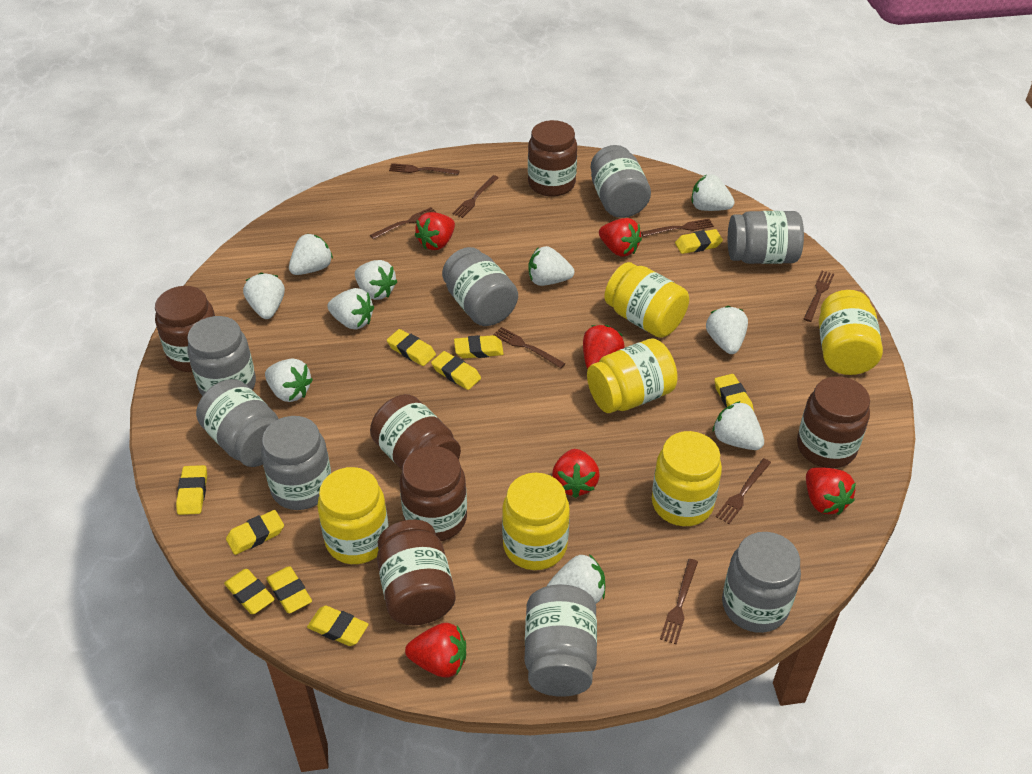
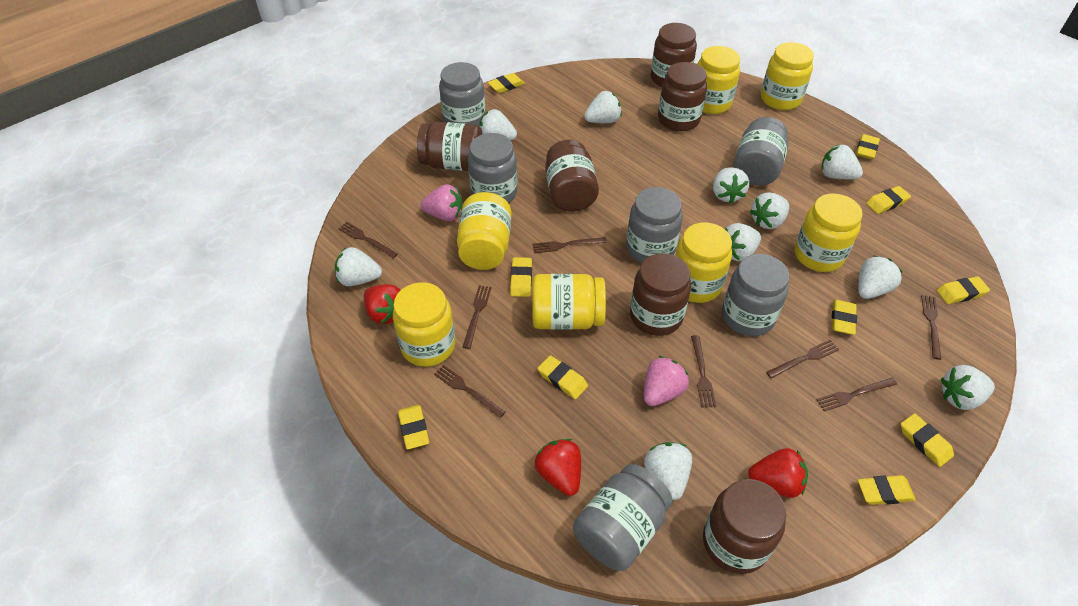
grey jar: [187,316,256,396] [196,379,279,467] [261,416,331,510] [442,247,518,326] [525,584,597,697] [591,145,651,218] [722,532,801,633] [728,211,804,264] = 8 -> [439,62,485,125] [468,133,517,203] [573,464,672,571] [626,187,683,263] [722,254,789,336] [734,117,789,186] = 6
pink strawberry: none = 0 -> [421,184,462,221] [644,356,689,406] = 2
red strawberry: [405,623,466,678] [415,212,455,250] [552,449,600,498] [583,325,625,369] [599,218,642,257] [806,467,856,515] = 6 -> [364,284,401,324] [535,439,581,496] [748,448,808,498] = 3
yellow jar: [317,467,389,564] [502,473,570,570] [587,339,678,413] [604,262,689,338] [652,431,722,526] [819,290,883,375] = 6 -> [393,282,456,367] [457,192,512,270] [533,274,606,330] [675,222,732,303] [697,46,740,114] [761,42,814,110] [794,193,863,272] = 7

